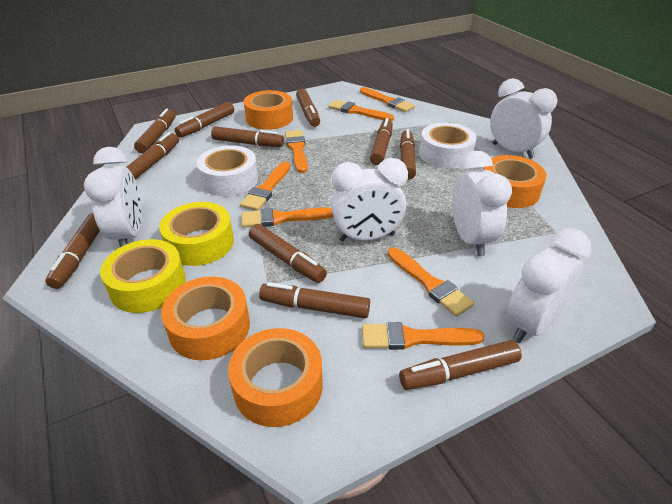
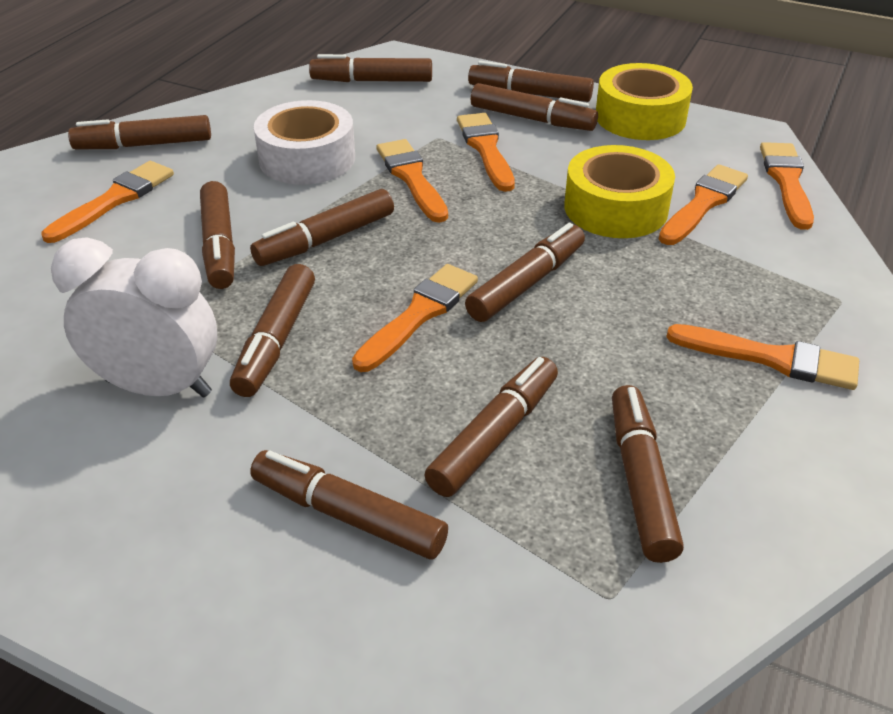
orange tape: [161,277,250,360] [228,328,323,427] [244,90,293,130] [483,155,547,208] = 4 -> none = 0
white clock: [84,147,142,247] [331,158,408,241] [452,151,512,256] [490,78,557,159] [507,228,592,343] = 5 -> [51,237,217,398] = 1
white tape: [196,145,258,196] [419,123,476,168] = 2 -> [254,100,355,185] = 1

